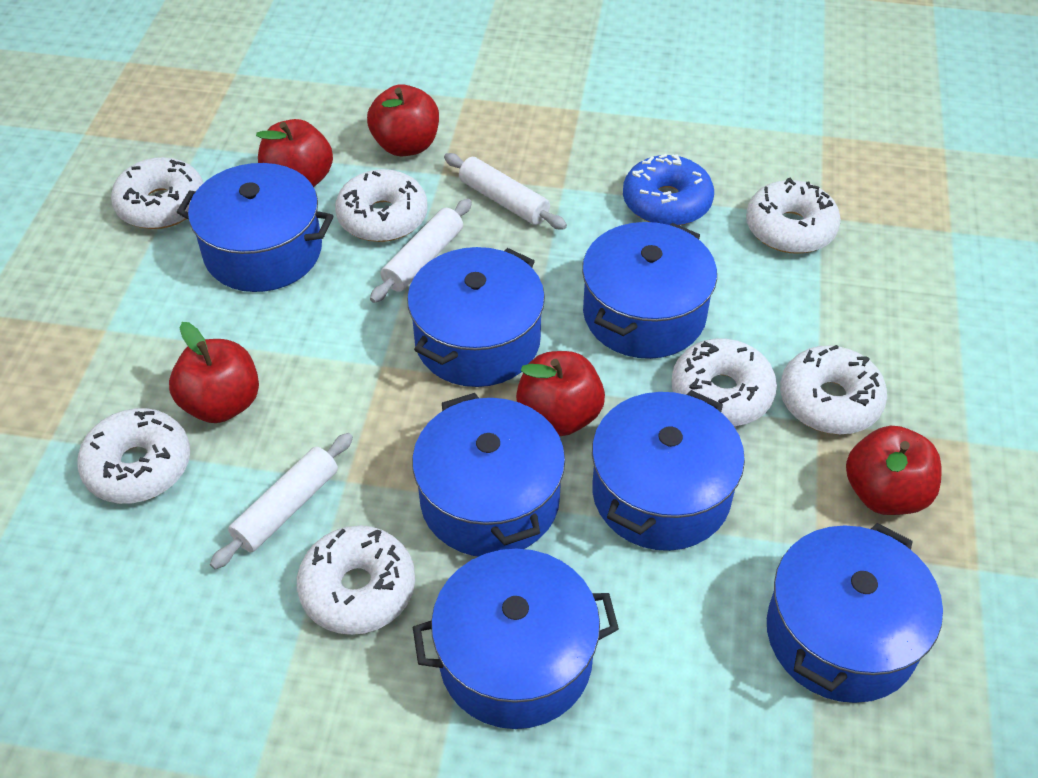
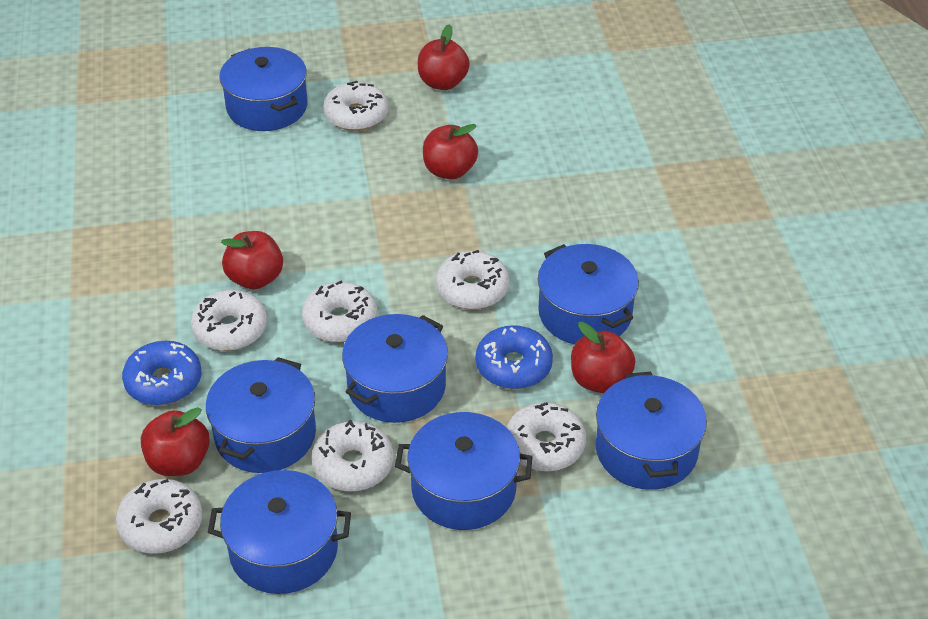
blue donut: [623,154,714,226] = 1 -> [122,341,201,405] [475,325,553,389] = 2
white rolling pin: [210,433,353,569] [370,199,472,303] [444,153,567,230] = 3 -> none = 0

